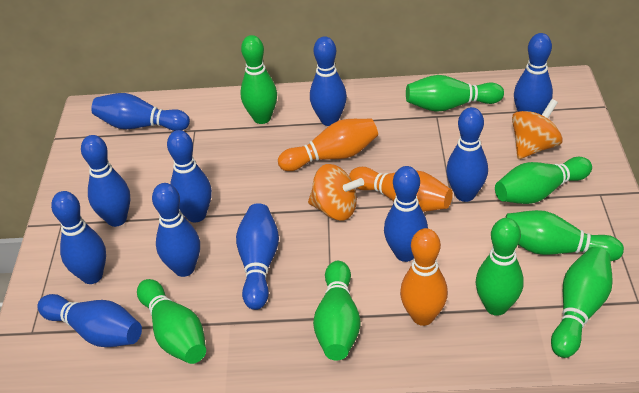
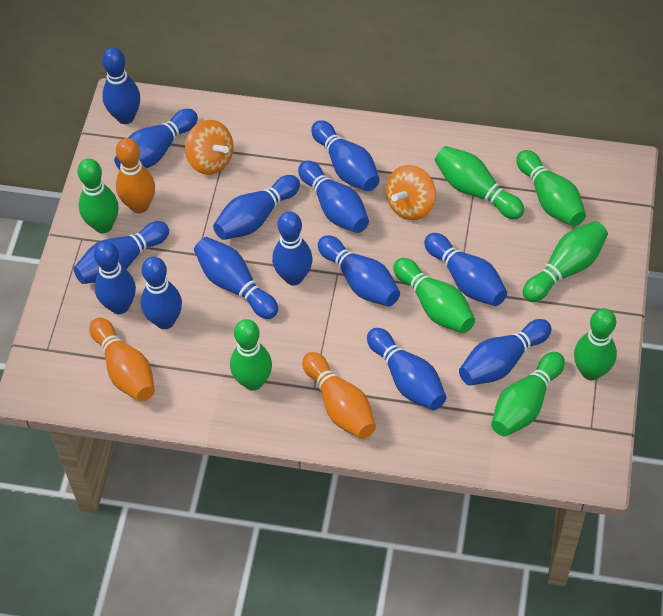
blue bowling pin: [37,294,142,347] [51,191,106,284] [81,135,130,227] [92,93,190,131] [152,183,200,277] [167,130,212,222] [236,203,279,310] [310,36,347,126] [384,166,428,262] [446,107,488,202] [514,33,553,115] = 11 -> [73,221,169,284] [94,241,136,314] [102,47,140,124] [114,109,198,170] [141,257,182,329] [194,237,278,319] [213,175,300,240] [272,211,313,285] [298,160,369,233] [311,120,380,191] [318,235,400,307] [367,328,446,410] [424,233,507,306] [459,319,552,385] = 14

